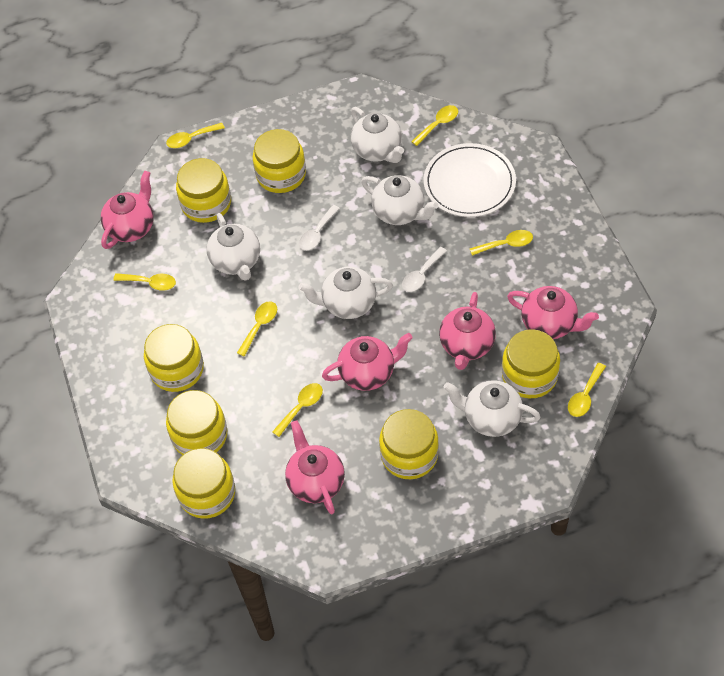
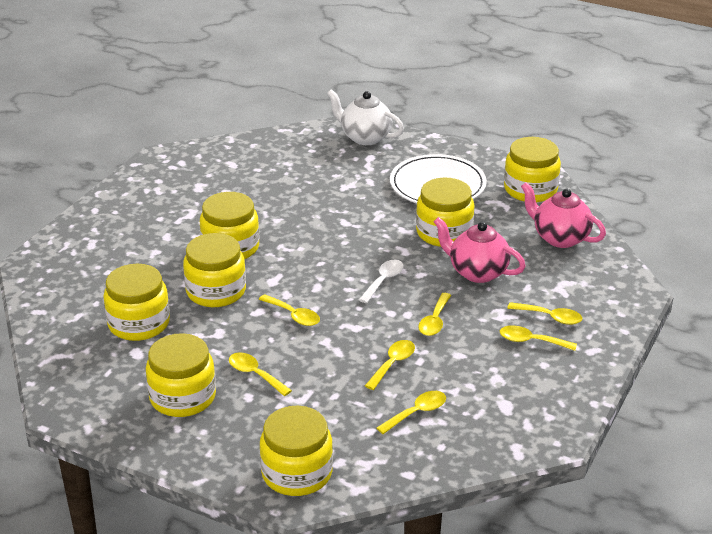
pink teapot: [101,171,154,249] [285,420,345,514] [322,333,413,391] [439,292,496,370] [507,286,599,339] = 5 -> [434,217,526,283] [521,182,606,248] = 2
white spoon: [299,205,340,251] [402,247,447,292] = 2 -> [359,260,404,303] = 1
white teapot: [207,213,260,281] [298,267,393,319] [351,107,404,163] [361,175,438,225] [444,380,540,437] = 5 -> [327,89,404,145] = 1

